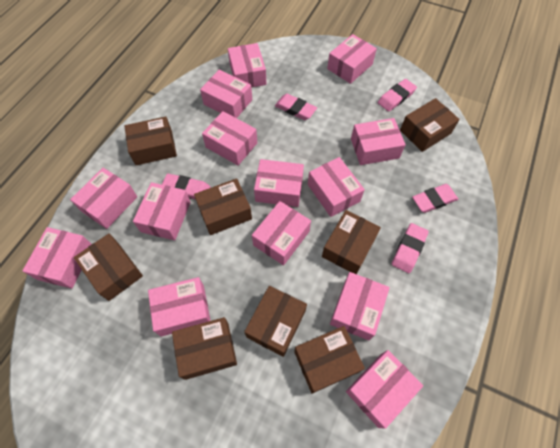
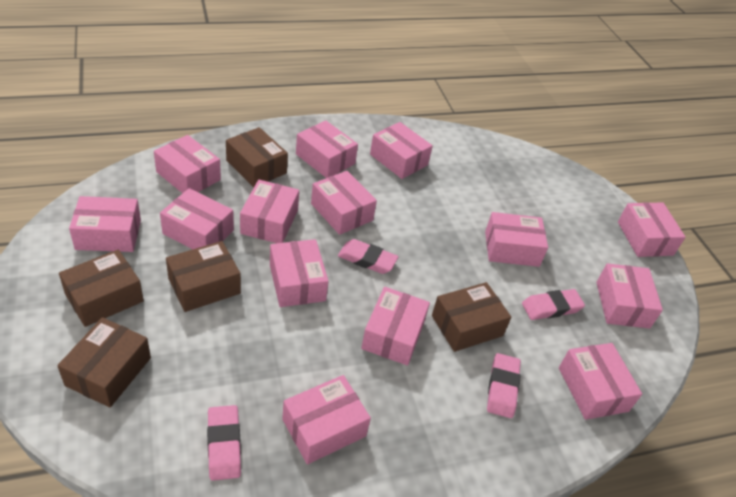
brown box: [74,233,143,301] [125,117,177,165] [172,317,237,380] [194,178,252,235] [244,286,307,357] [294,326,365,394] [322,210,381,274] [400,98,460,152] = 8 -> [57,317,151,408] [59,249,144,327] [166,241,241,312] [226,127,288,187] [432,282,511,352] = 5
pink eraser: [162,173,211,199] [275,94,317,120] [378,79,417,112] [392,223,429,273] [412,184,458,213] = 5 -> [207,405,241,481] [338,239,399,274] [487,353,521,418] [522,289,585,320] = 4

